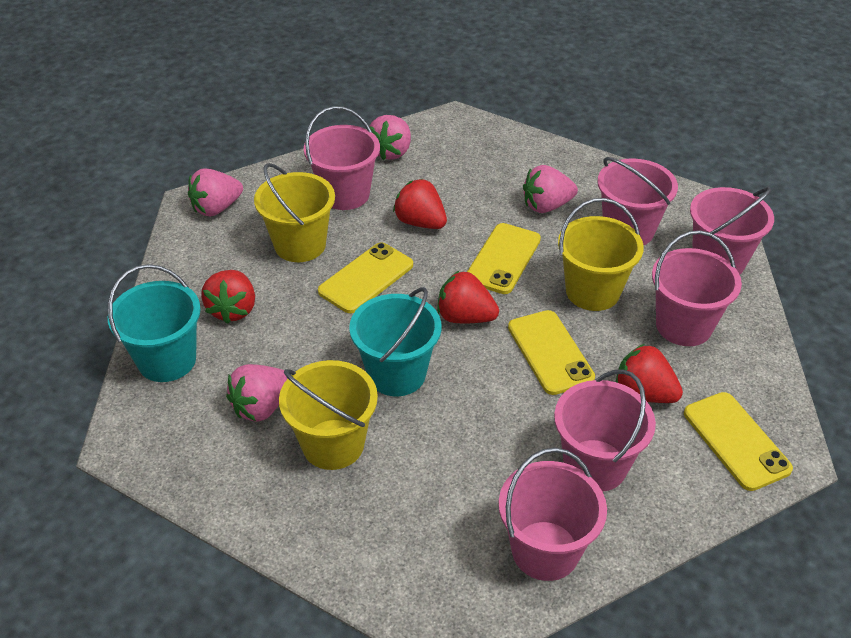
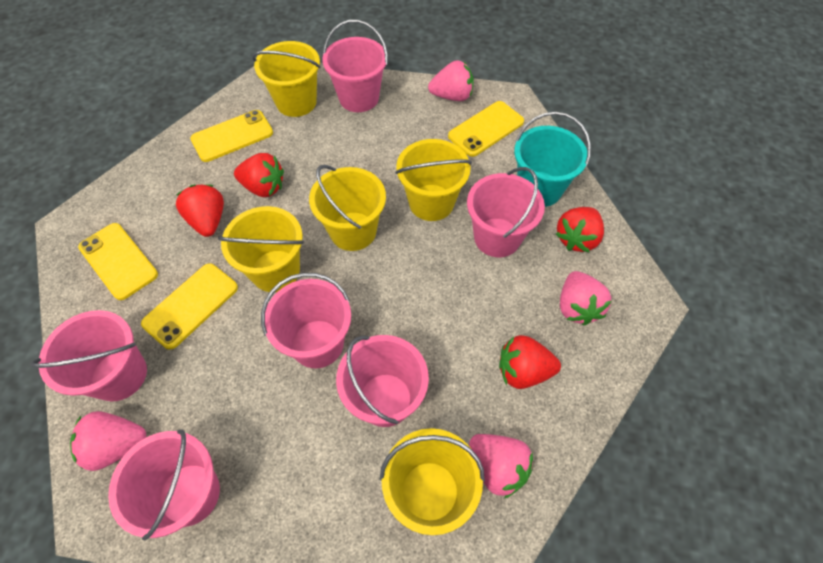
turquoise bucket: [108,264,201,382] [349,287,441,396] = 2 -> [514,112,591,207] = 1
yellow bucket: [254,163,335,262] [279,360,378,470] [558,198,644,311] = 3 -> [218,206,304,292] [252,41,321,117] [309,165,386,251] [380,428,485,535] [395,139,472,221] = 5

